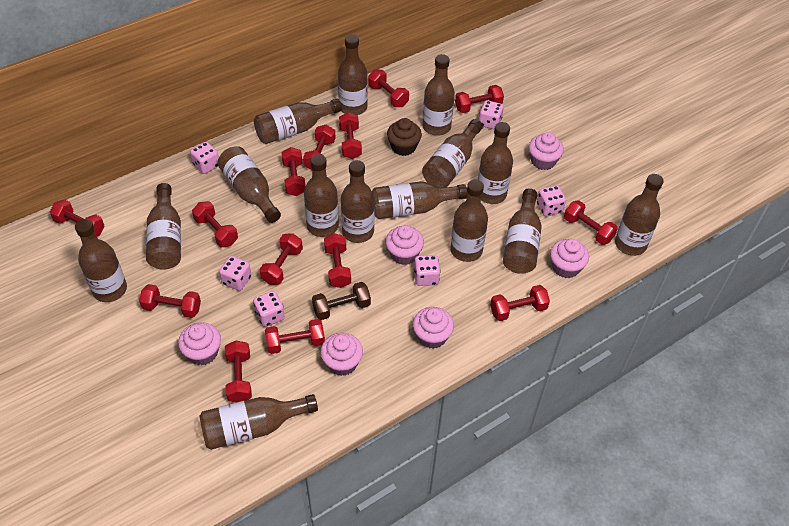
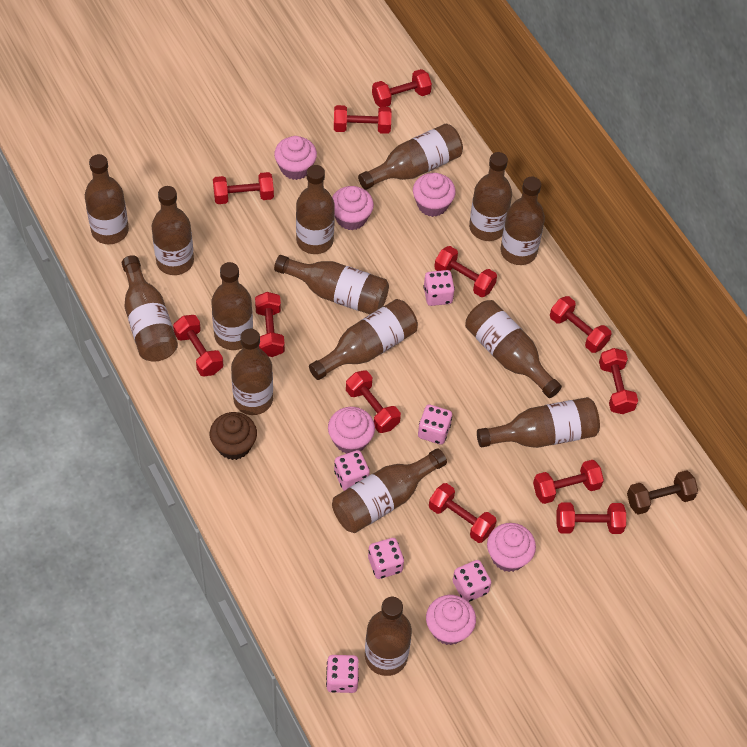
red dumbbell: [50,199,105,237] [139,284,201,318] [192,201,238,247] [225,341,252,402] [259,233,303,285] [265,319,325,354] [281,147,306,196] [303,125,336,170] [324,233,351,288] [339,112,362,159] [368,69,409,107] [455,85,504,113] [490,285,550,321] [564,200,618,245] = 14 -> [173,315,223,376] [213,172,274,204] [255,292,285,357] [334,105,392,134] [346,370,401,433] [372,69,432,107] [429,483,497,543] [434,246,497,297] [533,460,604,504] [550,296,611,353] [556,502,626,534] [599,348,638,414] = 12

